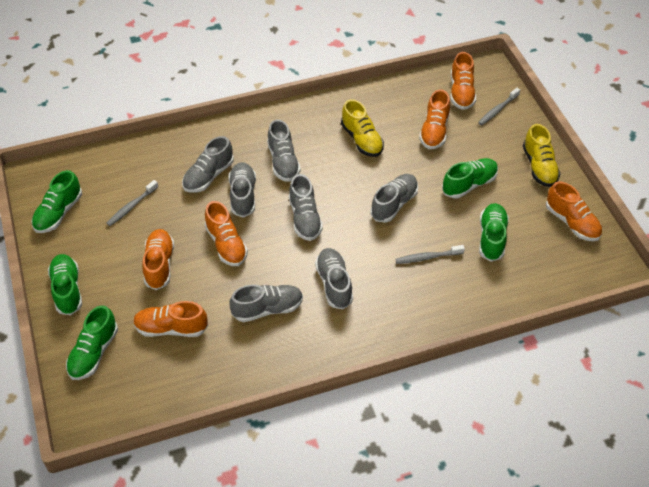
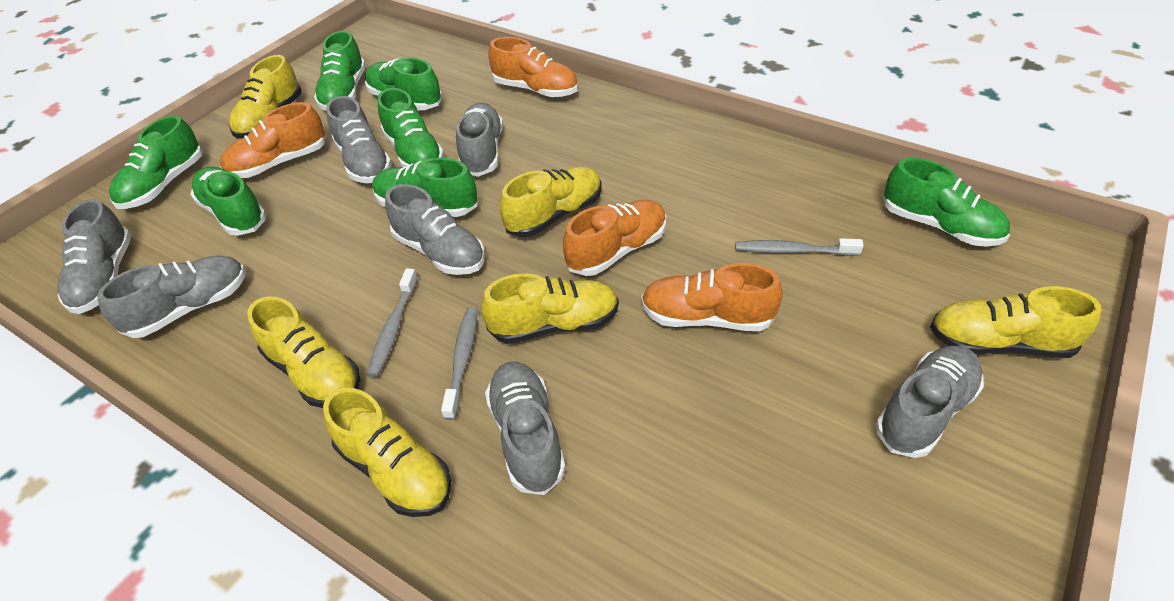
green shoe: [32,170,82,233] [48,254,82,315] [66,305,118,380] [442,158,498,198] [479,203,509,262] = 5 -> [109,115,203,209] [190,167,267,236] [314,31,366,111] [365,57,442,110] [372,157,477,217] [378,88,444,167] [883,158,1010,247] = 7
orange shoe: [133,301,208,337] [142,229,174,290] [205,201,248,266] [419,90,450,149] [450,52,476,110] [546,182,602,241] = 6 -> [220,102,326,178] [488,37,578,97] [563,200,666,276] [641,263,783,331] = 4
yellow shoe: [341,99,384,157] [523,124,560,187] = 2 -> [229,55,302,139] [247,296,360,408] [323,388,451,517] [481,273,619,344] [500,166,602,237] [930,286,1101,358] = 6

